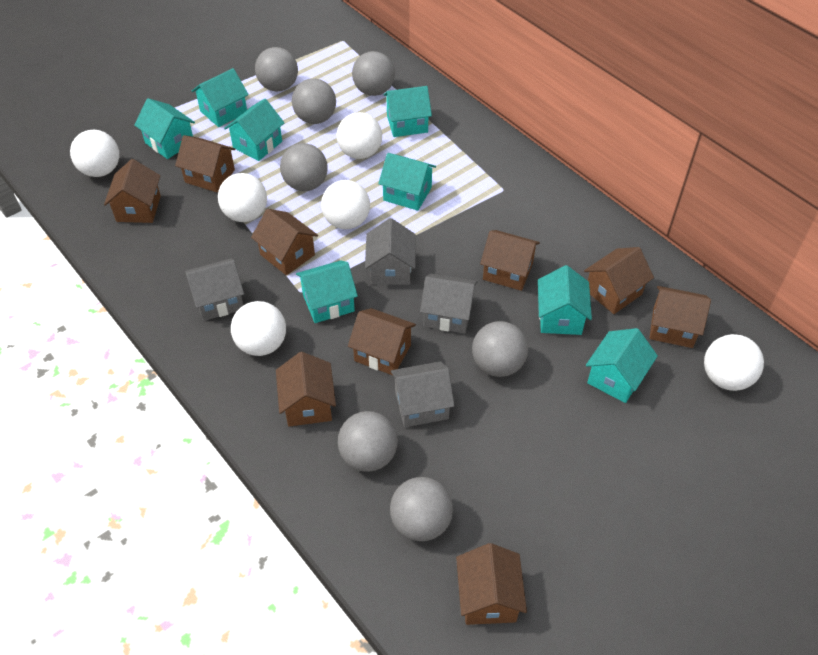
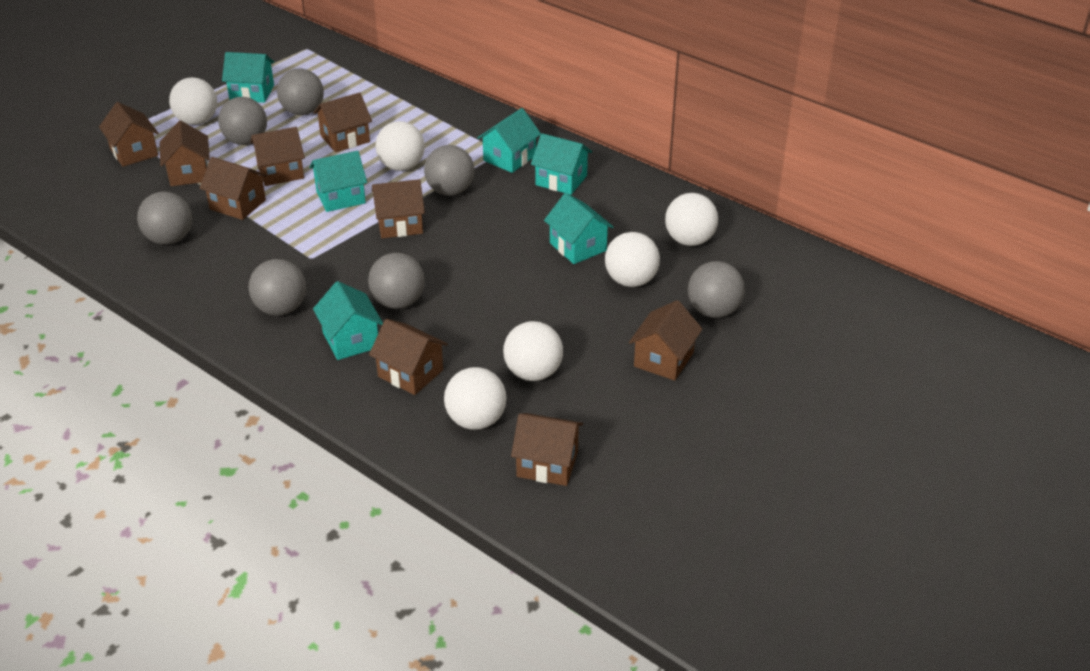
grey house: [185,258,244,321] [365,218,415,285] [391,361,455,427] [420,274,477,333] = 4 -> none = 0
turquoise house: [134,98,195,159] [192,68,249,127] [224,99,284,161] [296,260,358,323] [378,153,436,211] [383,86,432,137] [538,265,592,335] [586,328,658,403] = 8 -> [222,52,274,103] [309,151,367,212] [313,281,383,360] [477,108,541,173] [531,133,592,195] [544,193,614,264] = 6

